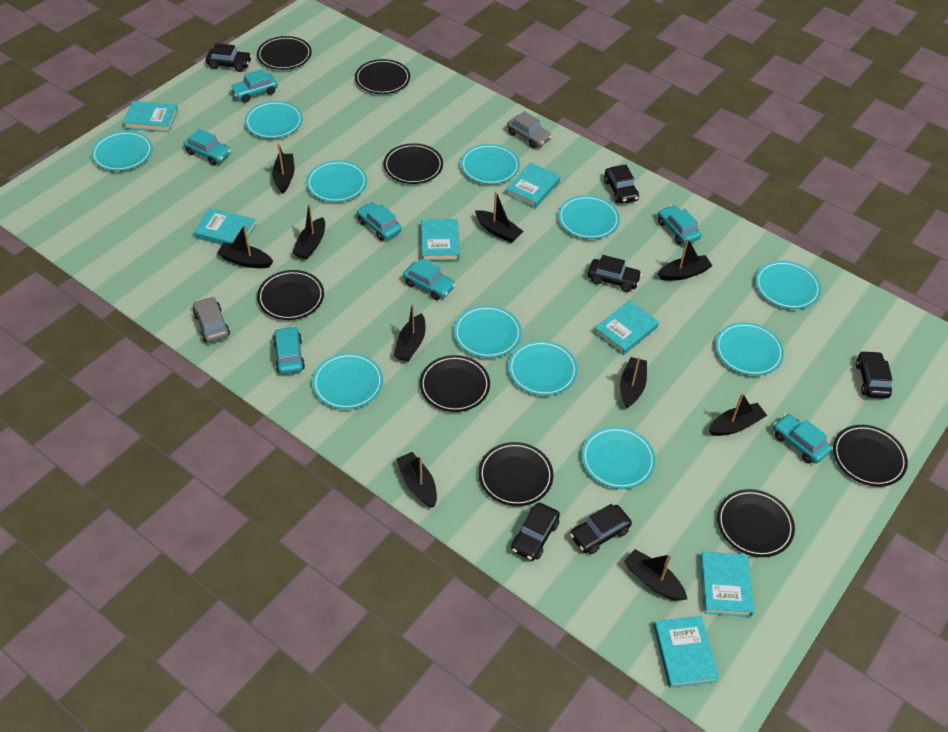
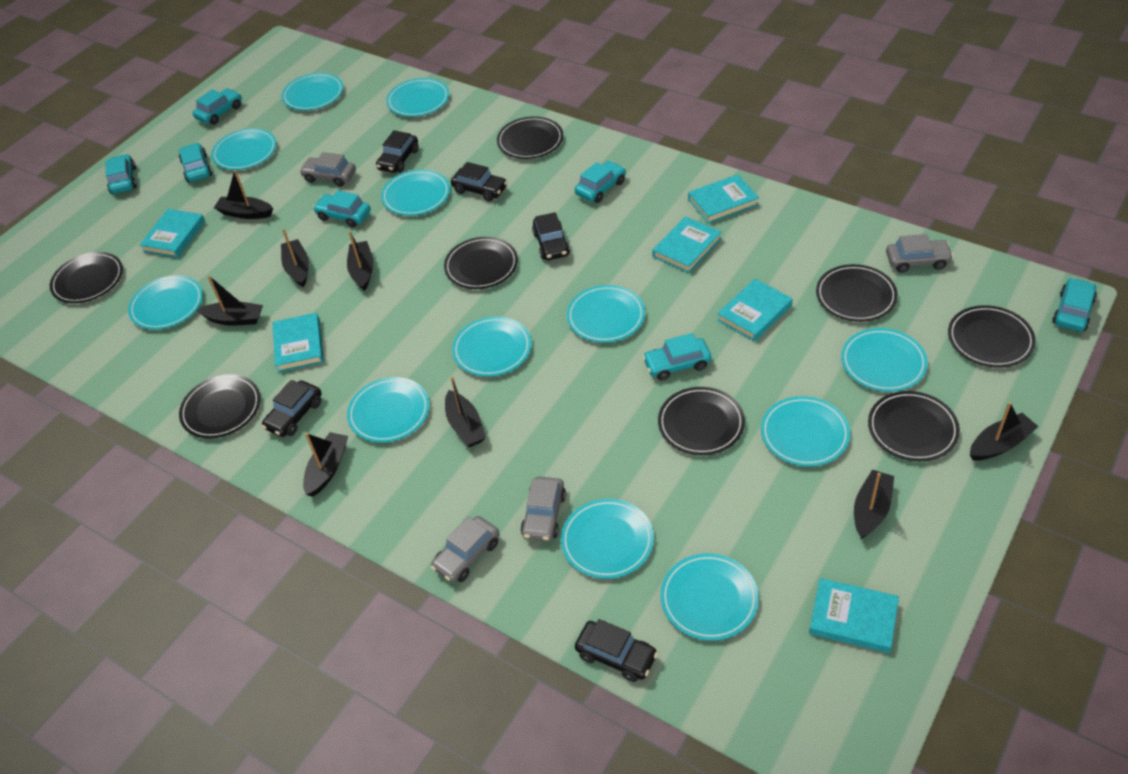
black boat: [217,225,273,268] [272,143,295,194] [292,203,325,259] [394,303,426,362] [396,452,437,508] [475,191,524,243] [620,357,647,408] [623,549,687,601] [658,238,712,281] [708,393,767,436] = 10 -> [197,275,263,325] [214,170,273,219] [281,229,309,287] [303,432,348,497] [347,231,373,291] [445,376,486,447] [854,470,894,539] [970,402,1039,461] = 8
black car: [206,43,252,72] [511,503,560,561] [570,504,632,554] [588,255,642,292] [604,164,639,204] [856,351,893,399] = 6 -> [262,380,321,437] [376,130,419,173] [451,162,507,202] [532,212,570,260] [575,619,658,682] = 5
grey car: [193,297,230,343] [507,111,552,148] = 2 -> [299,152,356,187] [431,516,499,583] [520,477,566,542] [886,234,954,273] = 4
turquoise book: [123,101,178,132] [194,208,256,245] [421,219,460,261] [505,163,560,208] [594,300,659,355] [653,616,719,688] [700,552,754,617] = 7 -> [139,209,205,258] [272,313,324,373] [652,216,721,273] [688,174,759,224] [717,279,793,342] [809,578,899,653] = 6
turquoise plate: [91,131,153,171] [245,101,303,139] [306,160,367,202] [312,353,383,410] [454,305,522,358] [461,144,520,184] [508,340,578,396] [558,195,620,239] [582,427,656,489] [715,322,784,376] [755,261,821,309] = 11 -> [128,275,203,330] [211,128,277,170] [282,73,344,111] [347,377,430,443] [381,169,450,216] [386,78,449,117] [452,316,532,377] [561,499,654,579] [566,285,645,343] [660,553,759,641] [761,396,850,466] [841,328,928,392] = 12

